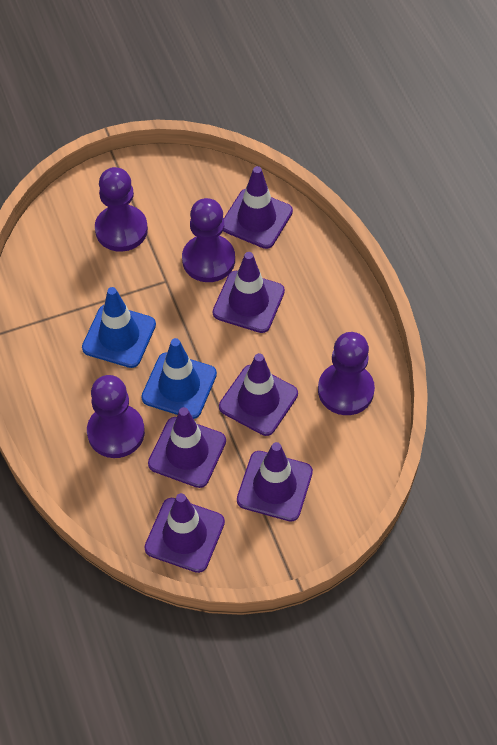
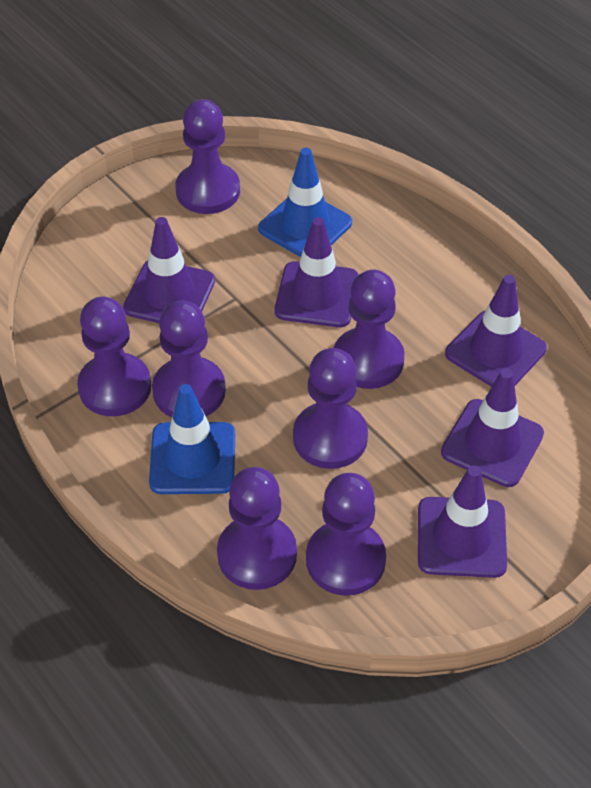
purple pawn: [87,375,145,458] [95,167,148,252] [182,198,235,282] [318,332,375,415] = 4 -> [77,297,151,416] [152,300,226,417] [175,99,240,214] [217,467,297,590] [293,348,368,469] [306,473,386,596] [334,270,405,389] = 7
purple traffic cone: [144,493,225,573] [148,407,226,488] [213,252,285,333] [219,353,298,436] [223,166,293,249] [237,442,313,522] = 6 -> [123,217,215,323] [275,217,359,327] [418,465,507,578] [441,368,544,487] [445,275,547,387] = 5

